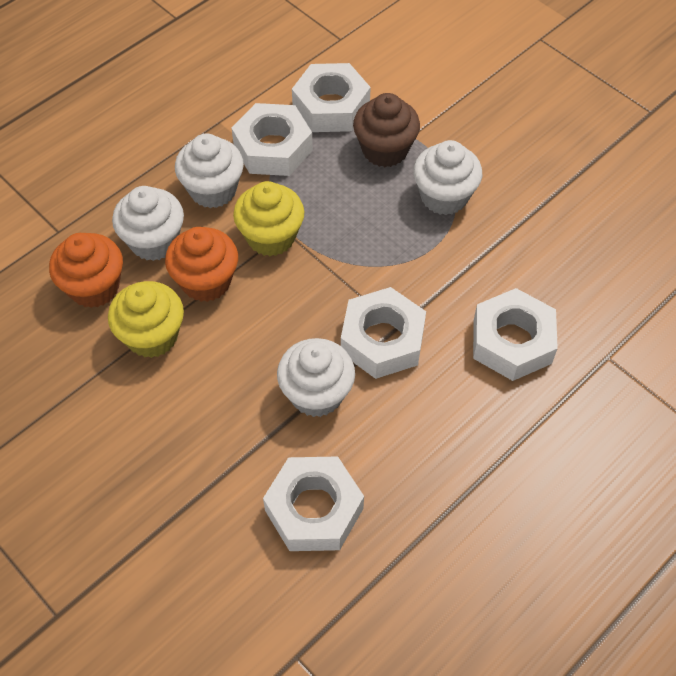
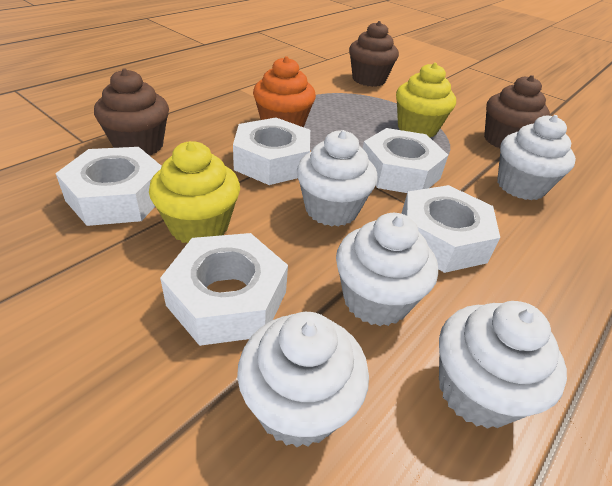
brown cupcake: [353,93,420,167] = 1 -> [94,68,169,155] [349,21,399,87] [484,75,550,148] = 3
orange cupcake: [49,233,123,308] [165,227,238,302] = 2 -> [253,56,316,127] = 1
white cupcake: [112,186,184,261] [175,133,244,208] [277,338,355,417] [413,140,482,215] = 4 -> [237,312,369,448] [297,130,378,227] [336,213,438,326] [439,301,567,429] [497,115,576,200] = 5

